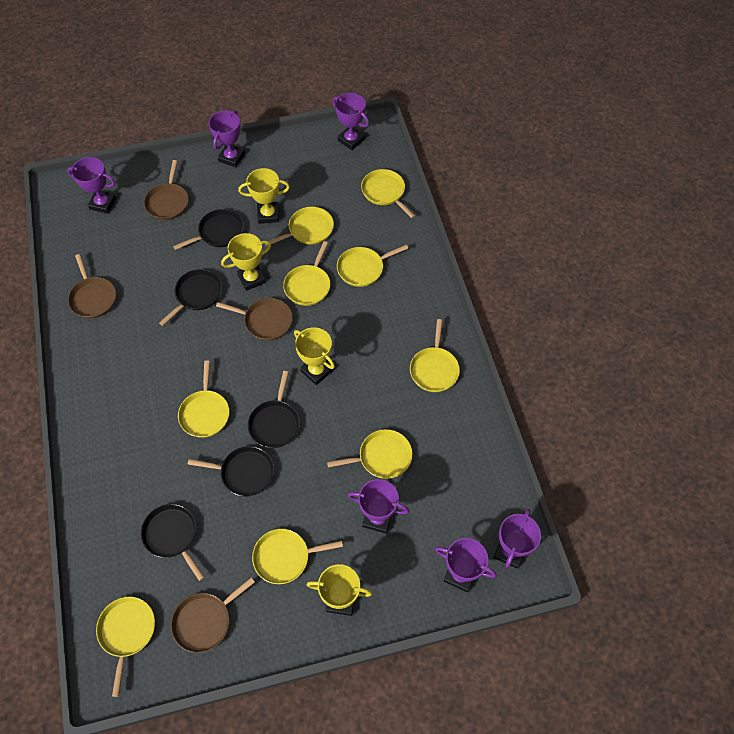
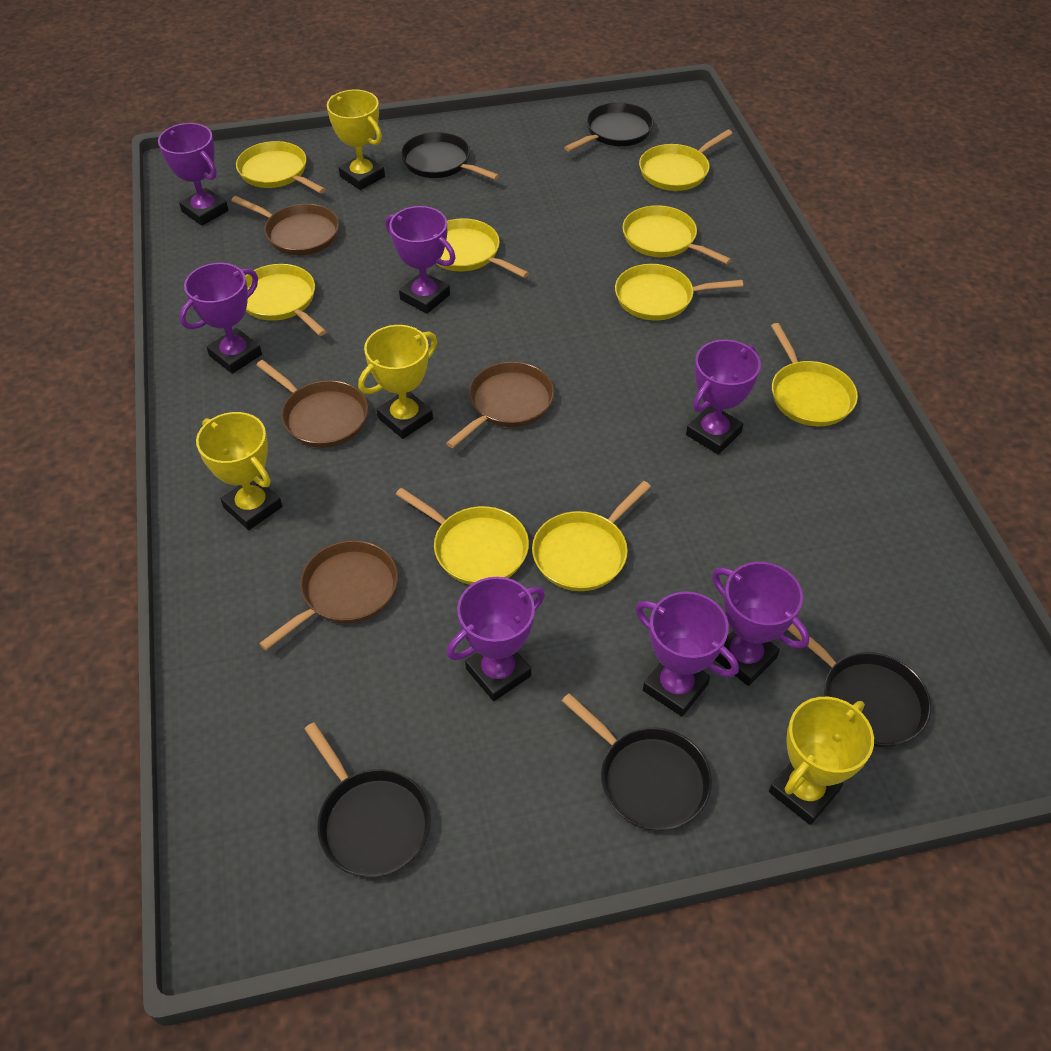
purple trophy: [67,157,116,214] [208,110,245,167] [332,93,369,150] [348,479,409,534] [435,538,497,592] [493,509,541,569] = 6 -> [158,123,229,226] [179,263,262,374] [385,206,456,314] [447,577,545,701] [635,591,739,717] [686,340,761,454] [712,562,809,686] = 7

